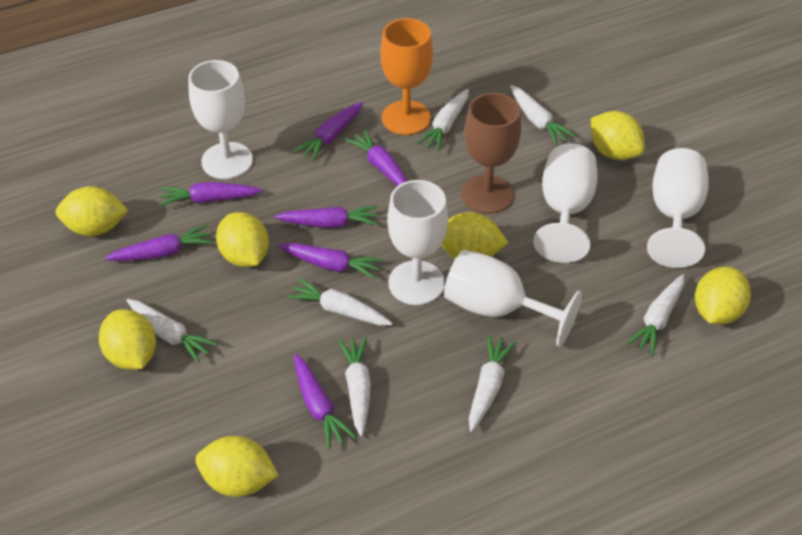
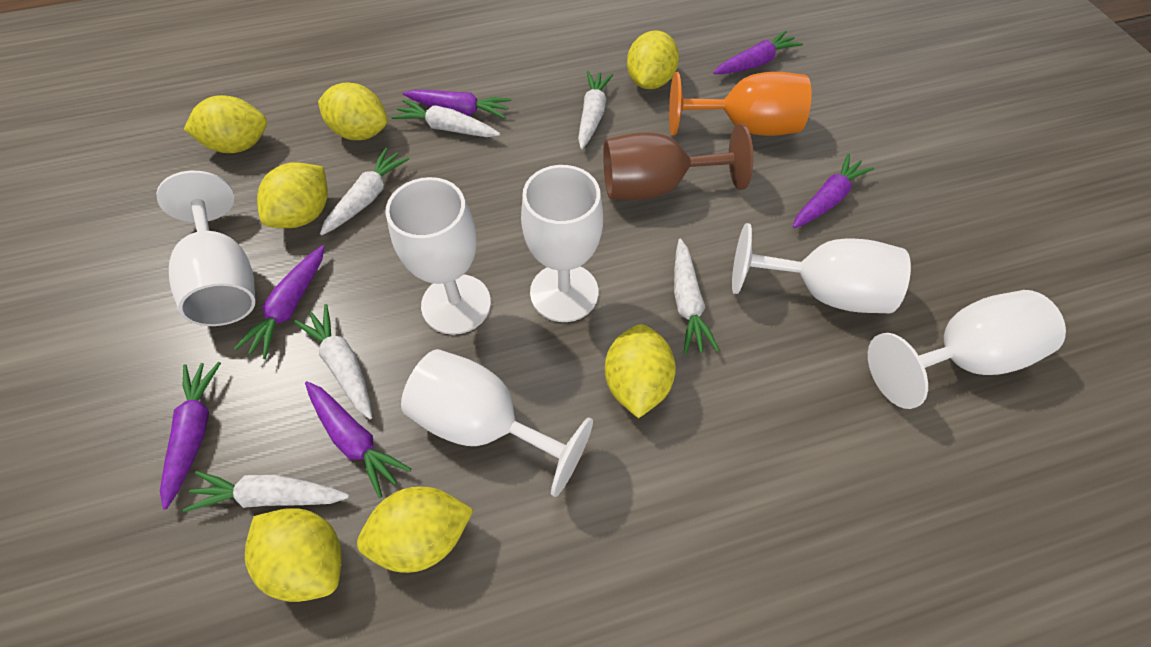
purple carrot: [105,224,213,261] [159,182,262,206] [274,206,379,228] [278,243,383,279] [294,102,363,162] [294,354,356,449] [345,130,407,186] = 7 -> [160,362,221,510] [234,245,324,359] [305,381,411,498] [403,90,511,119] [713,30,803,74] [793,153,874,228] = 6
white carrot: [126,299,218,363] [286,278,392,325] [338,337,371,436] [417,89,469,151] [469,335,516,432] [510,85,576,145] [626,274,685,356] = 7 -> [183,471,349,512] [294,304,372,419] [320,148,409,235] [391,99,500,137] [578,71,614,149] [674,239,719,354] = 6
white goblet: [188,60,253,179] [387,180,448,305] [444,249,582,347] [533,143,598,263] [647,148,709,268] = 5 -> [156,171,255,326] [385,177,491,335] [401,349,593,497] [521,165,603,322] [732,223,911,313] [868,290,1066,409] = 6

